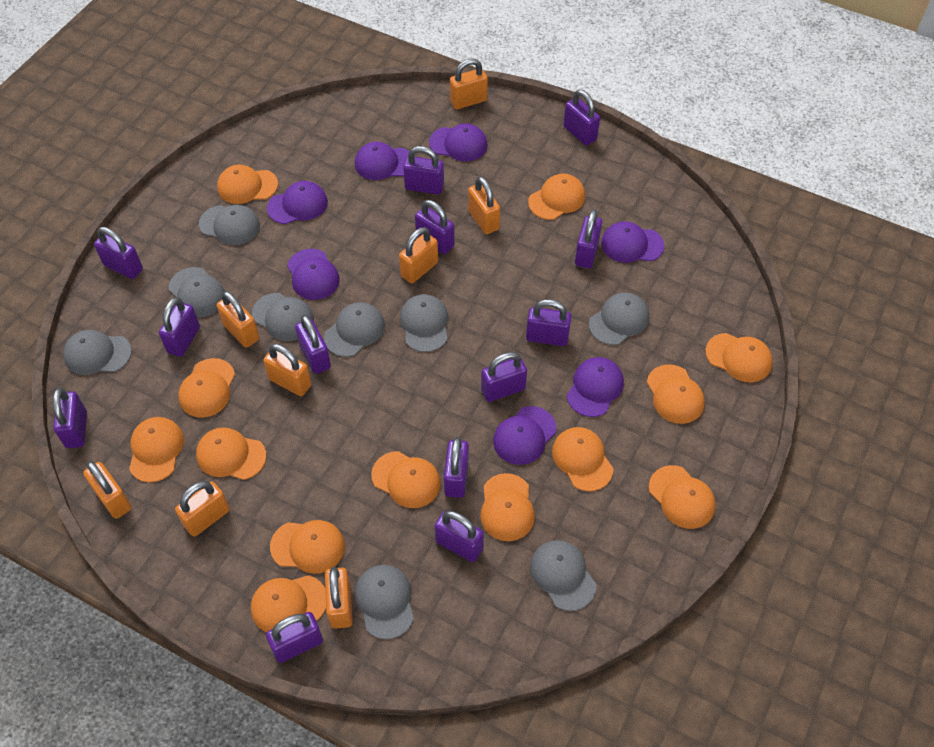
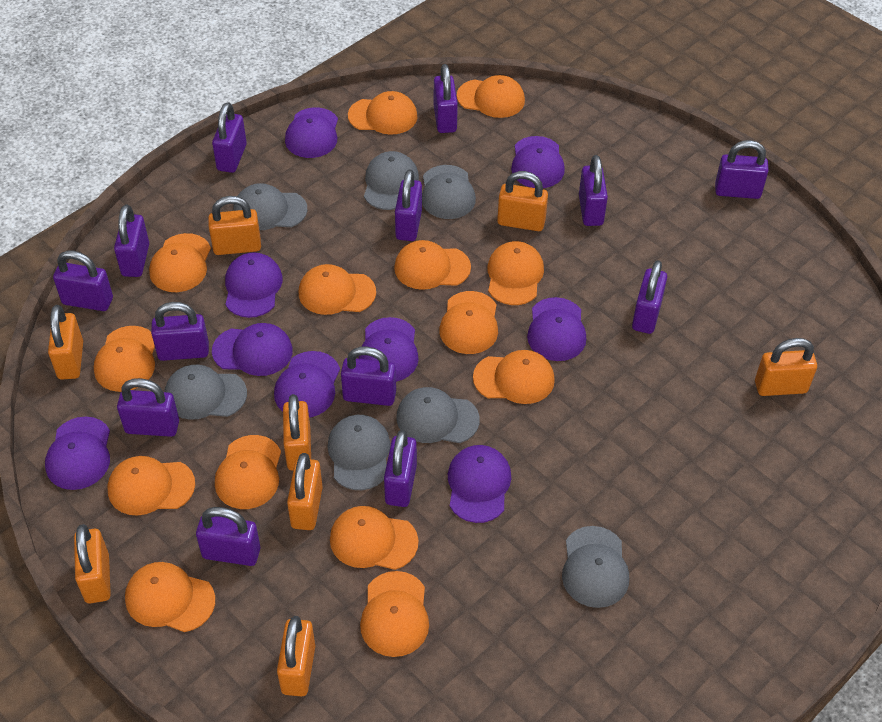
grey cap: [63,330,132,375] [168,267,225,317] [199,205,260,245] [252,293,314,341] [324,302,385,357] [355,565,414,639] [400,294,448,352] [530,540,596,611] [589,293,649,345] = 9 -> [165,365,247,420] [233,183,308,230] [327,415,390,490] [364,151,419,210] [396,387,480,443] [422,165,476,219] [562,526,629,608] = 7
orange cap: [129,417,184,482] [178,358,235,418] [196,427,266,480] [217,165,278,204] [251,575,326,632] [270,520,345,574] [371,451,441,508] [480,473,535,541] [528,174,585,220] [552,427,613,491] [647,364,705,424] [649,465,716,529] [705,333,773,382] = 13 -> [94,326,155,392] [107,456,195,516] [125,562,215,632] [149,233,211,292] [215,435,281,509] [299,264,376,315] [330,506,418,570] [348,91,418,135] [360,571,429,657] [394,240,471,290] [439,291,498,354] [457,75,525,118] [473,350,555,404] [487,241,544,305] = 14
purple cap: [267,181,328,224] [287,249,340,300] [355,142,409,180] [429,123,487,161] [493,406,557,465] [567,357,624,417] [601,221,665,263] = 7 -> [45,417,110,490] [212,323,293,376] [225,252,283,318] [274,351,340,418] [285,108,338,158] [359,317,419,382] [448,445,511,523] [511,136,565,188] [527,297,586,361] = 9

